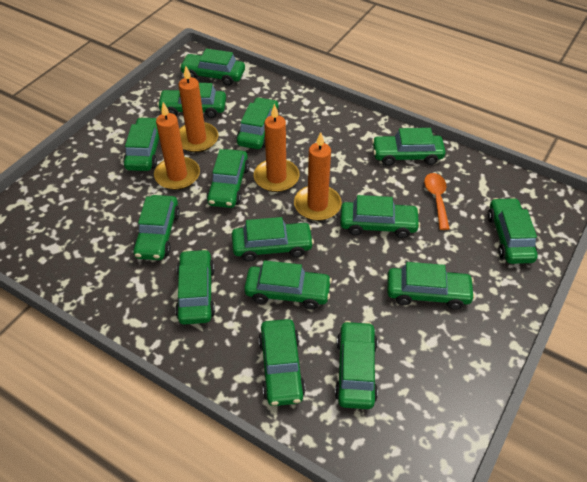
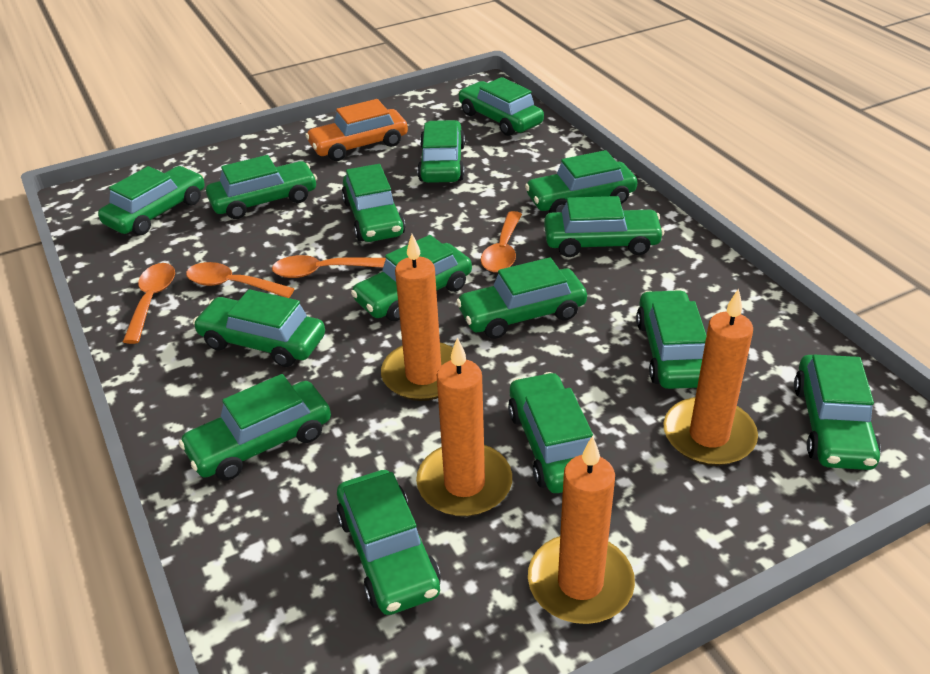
orange car: none = 0 -> [305,99,408,161] = 1
orange spoon: [424,173,450,230] = 1 -> [123,263,175,344] [186,262,295,298] [272,255,386,278] [481,211,522,272] = 4

